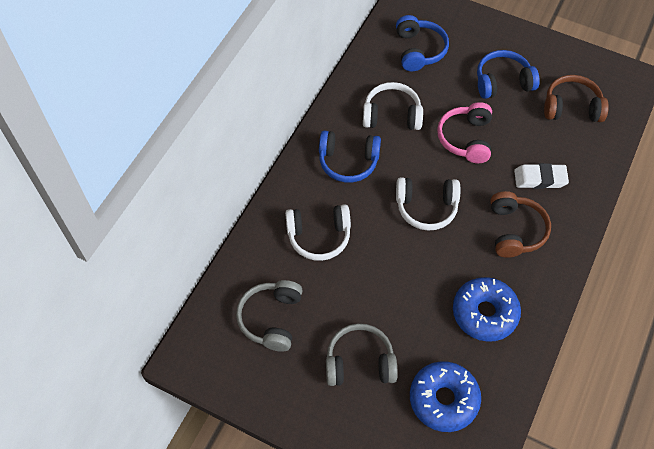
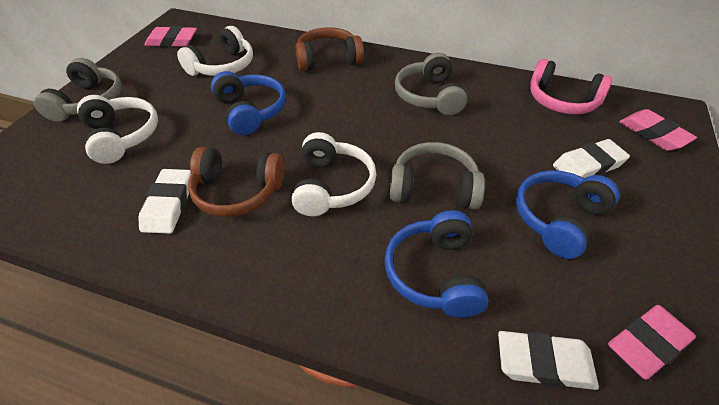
blue donut: [410,361,481,432] [453,277,521,342] = 2 -> none = 0
grey headphones: [236,280,303,351] [326,323,398,386] = 2 -> [34,58,122,122] [390,142,485,210] [395,53,467,115] = 3
pink eraser: none = 0 -> [145,26,197,47] [608,305,696,380] [619,109,697,151] = 3
white eraser: [514,163,569,189] = 1 -> [138,169,191,234] [498,331,599,390] [553,139,630,178] = 3

